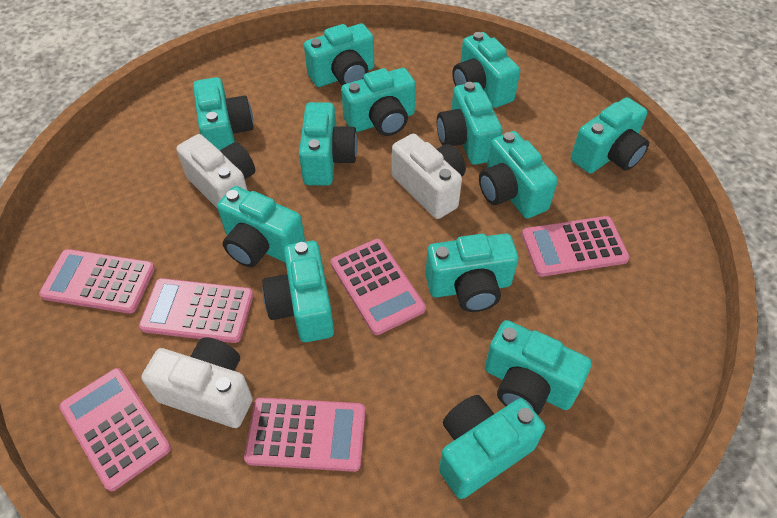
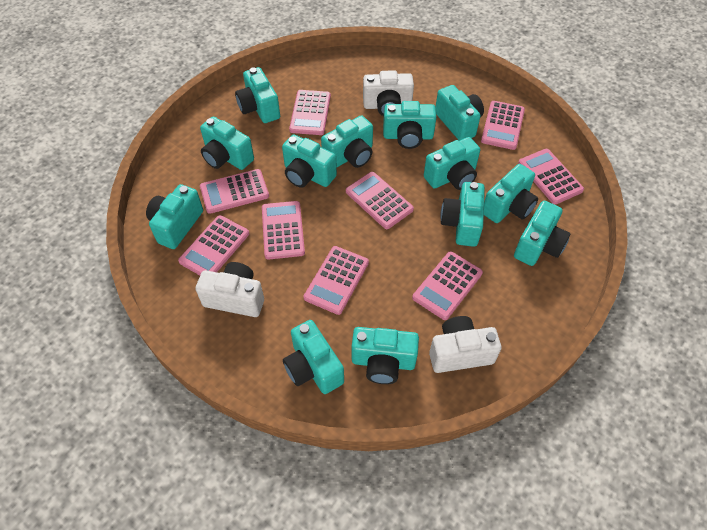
pink calculator: [39,249,155,314] [59,368,171,491] [139,278,254,343] [244,397,365,472] [331,239,426,335] [522,216,630,277] = 6 -> [178,215,249,275] [200,169,269,214] [262,201,305,260] [289,90,331,135] [304,246,369,315] [346,172,414,229] [412,251,483,320] [481,101,525,150] [518,149,584,205] = 9

